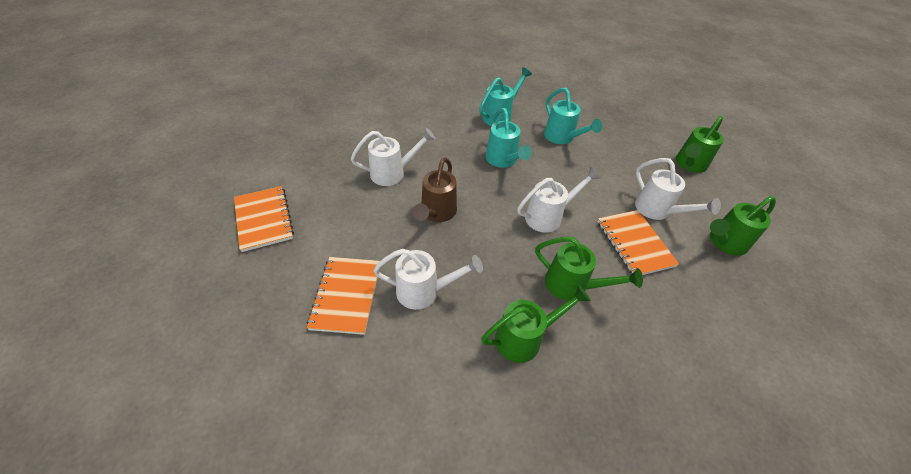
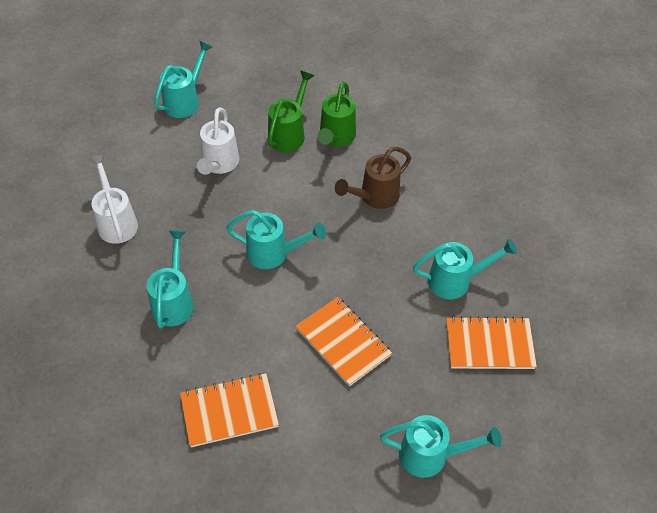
green watering can: [481,285,591,363] [535,237,643,300] [676,116,724,173] [710,196,776,256] = 4 -> [268,71,314,152] [317,82,356,146] = 2
turquoise watering can: [479,67,532,126] [485,108,532,168] [544,88,602,144] = 3 -> [147,230,194,329] [154,40,212,118] [226,210,326,269] [380,415,502,478] [413,239,517,299] = 5
white watering can: [351,128,435,186] [373,249,483,310] [517,167,600,233] [635,158,721,220] = 4 -> [89,154,138,244] [197,107,239,175] = 2

